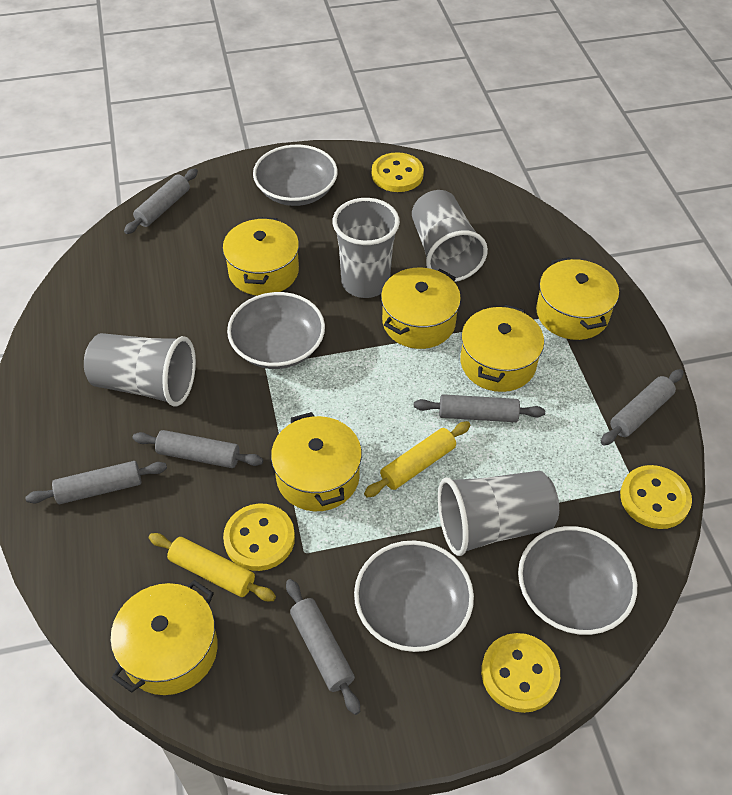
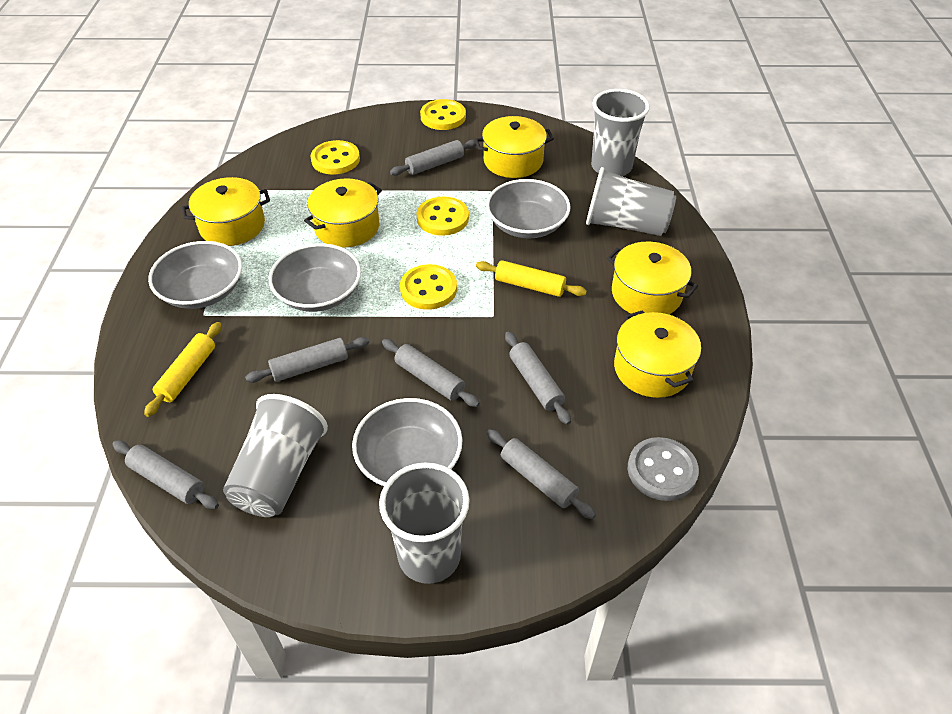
grey button: none = 0 -> [628,437,699,501] = 1
yellow pot: [111,580,218,695] [223,217,299,296] [271,412,362,511] [381,268,461,349] [461,305,544,392] [536,257,619,340] = 6 -> [181,177,270,246] [304,178,382,248] [474,116,554,178] [607,242,698,314] [614,310,701,398] = 5

